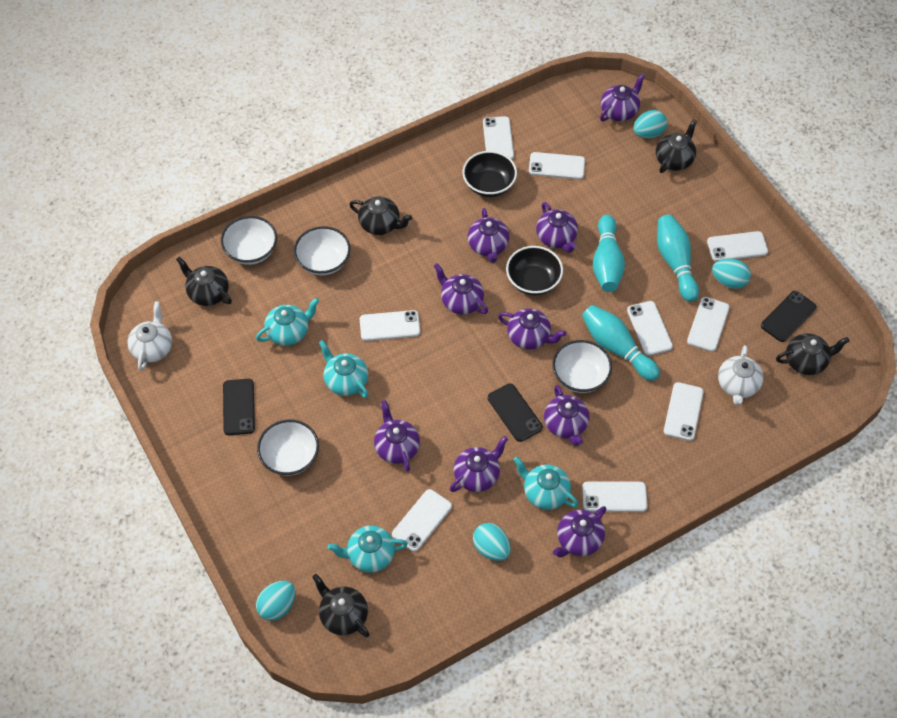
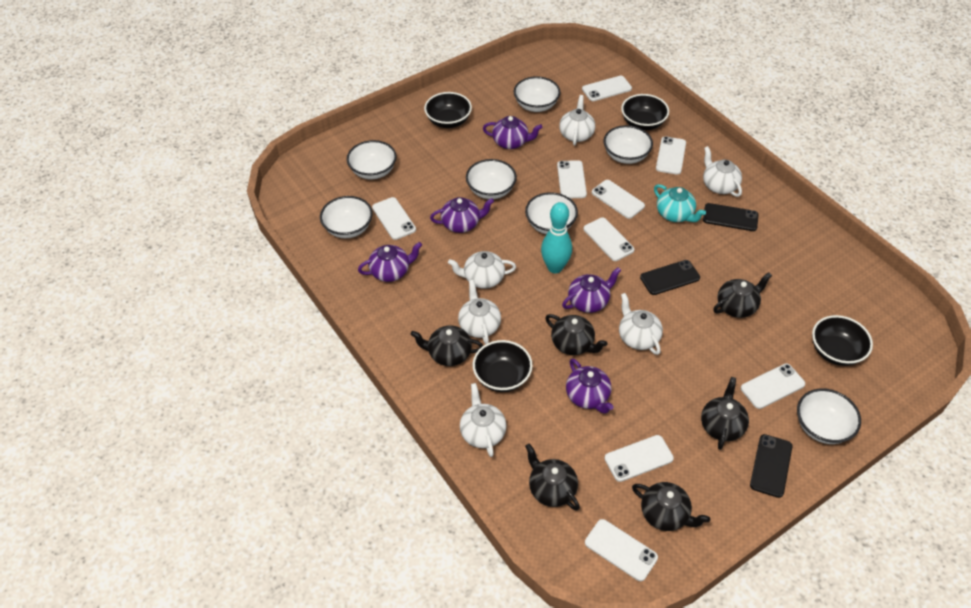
black bowl: [462,151,517,197] [506,246,563,295] = 2 -> [424,92,472,128] [473,340,533,392] [621,94,669,130] [812,315,873,366] = 4
black teapot: [176,257,232,306] [312,574,370,638] [349,196,412,235] [656,119,697,173] [776,333,850,375] = 5 -> [410,325,483,366] [525,443,580,511] [545,314,608,355] [632,482,710,531] [701,377,749,450] [713,273,772,318] = 6
purple teapot: [374,400,420,472] [434,263,488,315] [450,436,508,492] [468,208,510,263] [498,308,566,350] [536,202,578,253] [544,385,589,446] [553,506,606,558] [600,74,645,121] = 9 -> [358,242,422,282] [430,197,494,233] [483,116,542,149] [562,267,621,313] [566,359,614,414] = 5
turquoise bowling pin: [582,305,660,381] [593,215,625,292] [657,215,699,302] = 3 -> [541,202,572,273] = 1
turquoise egg: [256,581,295,621] [473,523,511,561] [633,110,667,139] [712,259,751,289] = 4 -> none = 0
turquoise teapot: [256,298,319,346] [319,340,369,398] [328,526,408,573] [513,457,578,510] = 4 -> [654,184,706,222] = 1
white bowl: [221,216,277,265] [257,420,319,476] [294,226,350,275] [552,340,612,393] = 4 -> [320,196,373,238] [346,140,397,179] [466,159,517,199] [514,76,560,112] [525,192,578,234] [604,125,653,164] [797,388,861,444] = 7
white teapot: [127,301,172,371] [718,345,763,406] = 2 -> [448,251,516,289] [458,280,501,344] [460,383,506,457] [559,95,595,146] [619,293,663,355] [703,146,742,197] = 6

